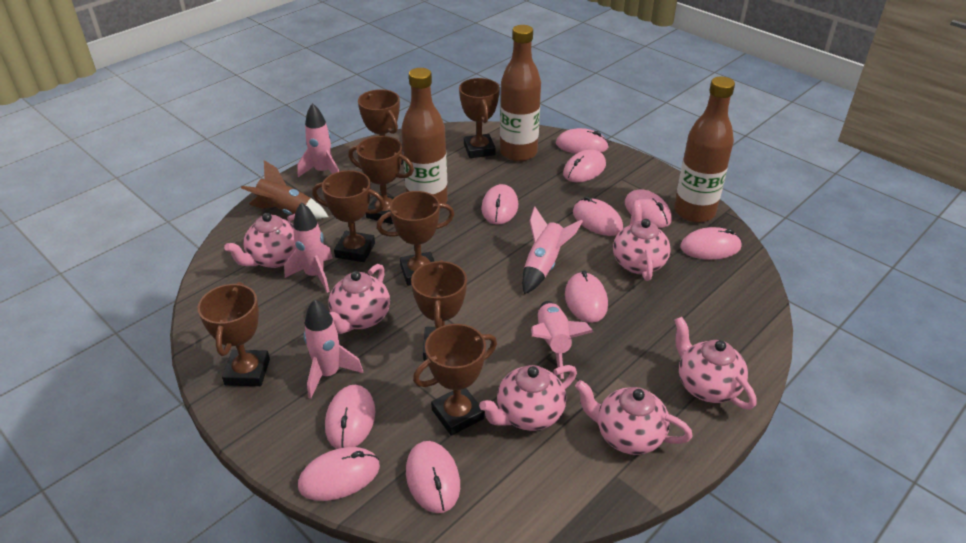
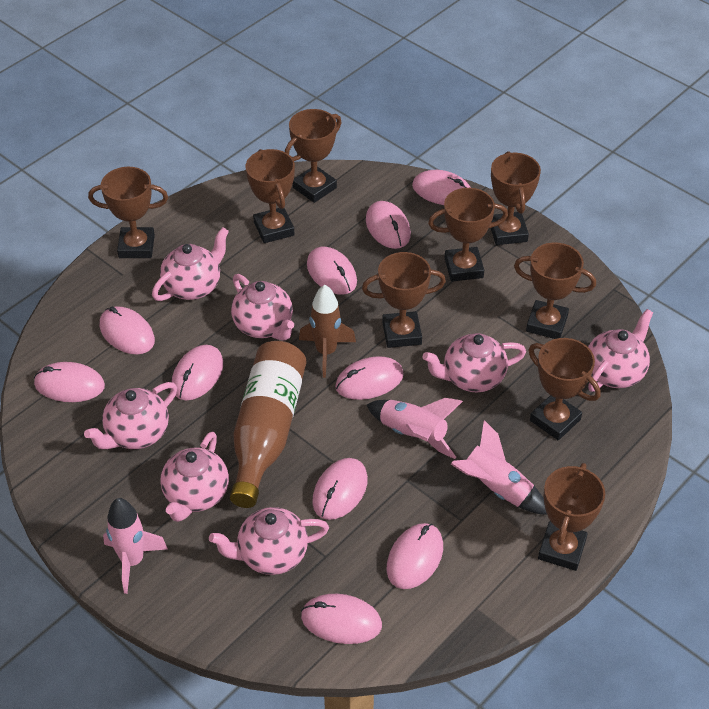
brown bottle: [401,68,448,208] [500,25,541,162] [674,77,735,223] = 3 -> [230,341,306,508] = 1
brown trophy: [198,282,270,386] [312,170,385,262] [348,136,414,224] [358,89,403,165] [377,191,454,286] [411,260,467,361] [413,324,497,435] [459,78,500,158] = 8 -> [88,167,168,258] [245,149,295,243] [285,109,342,203] [362,252,446,348] [428,188,508,281] [491,151,541,245] [514,243,596,339] [529,338,601,440] [538,463,605,571] = 9
pink rocket: [284,202,333,293] [297,103,339,177] [304,299,363,399] [522,207,583,294] [531,301,594,379] = 5 -> [103,498,168,594] [367,398,463,459] [451,420,547,515] = 3
pink teapot: [224,213,296,268] [329,264,390,334] [479,365,577,431] [575,380,693,455] [613,200,671,281] [674,317,756,410] = 6 -> [84,382,177,449] [152,227,229,301] [160,431,229,522] [209,507,329,575] [231,274,294,341] [422,333,526,392] [588,309,653,392] = 7

